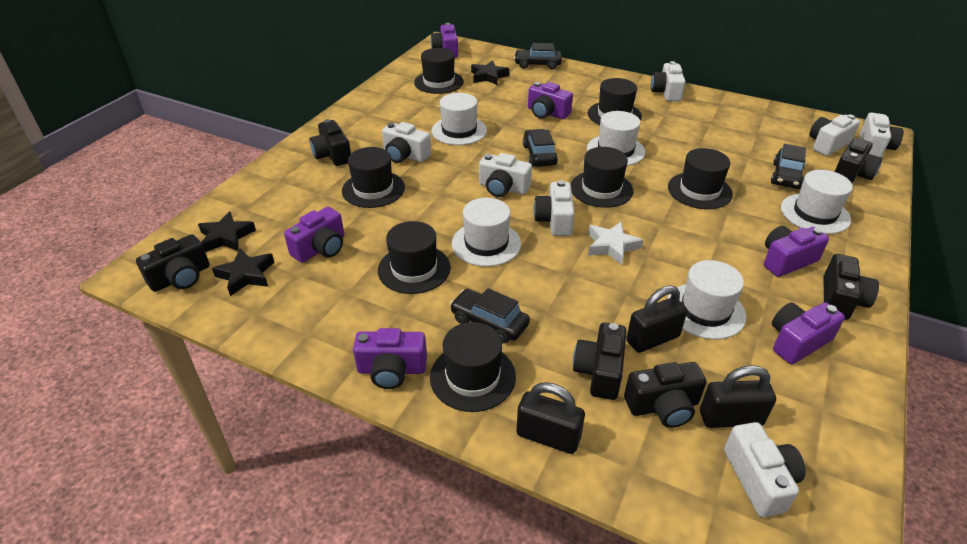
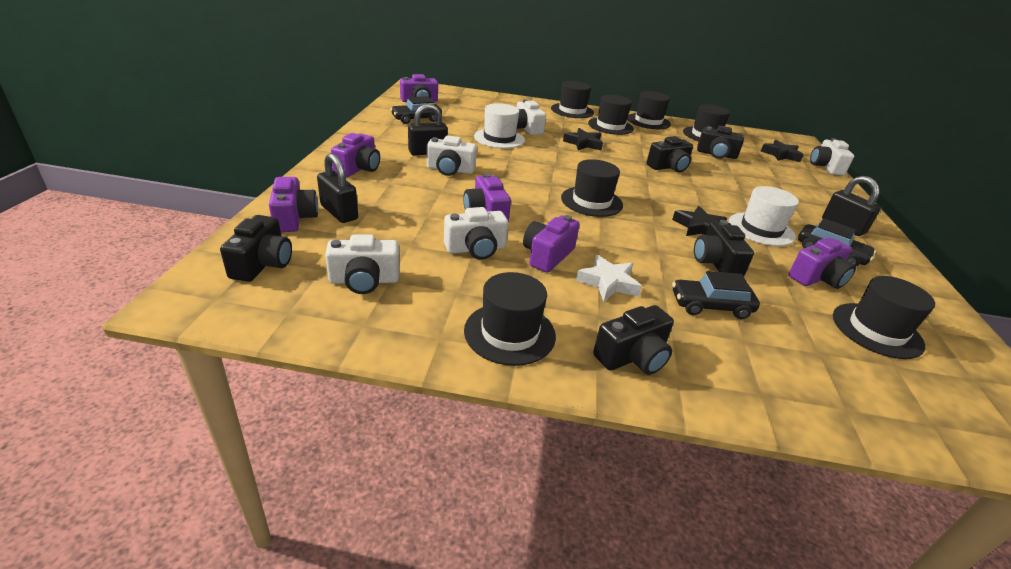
black camera: [136,234,210,292] [309,119,351,166] [573,323,626,400] [624,362,707,428] [823,254,879,320] [835,138,883,183] = 6 -> [220,215,292,282] [593,305,674,375] [646,136,693,172] [694,220,754,276] [697,126,744,159] = 5
black car: [450,288,530,343] [514,43,562,69] [523,129,558,167] [771,144,806,189] = 4 -> [390,96,442,124] [672,271,760,319] [798,218,876,267] = 3
white camera: [382,122,431,163] [479,153,532,197] [534,180,575,236] [651,61,685,102] [724,422,806,517] [810,114,860,156] [860,113,904,157] = 7 -> [325,235,399,294] [427,135,477,176] [444,207,508,260] [517,99,546,135] [810,138,854,176] = 5
white hat: [432,93,487,145] [452,198,521,267] [587,111,645,166] [667,260,746,339] [781,170,853,234] = 5 -> [474,103,525,149] [729,186,799,246] = 2

